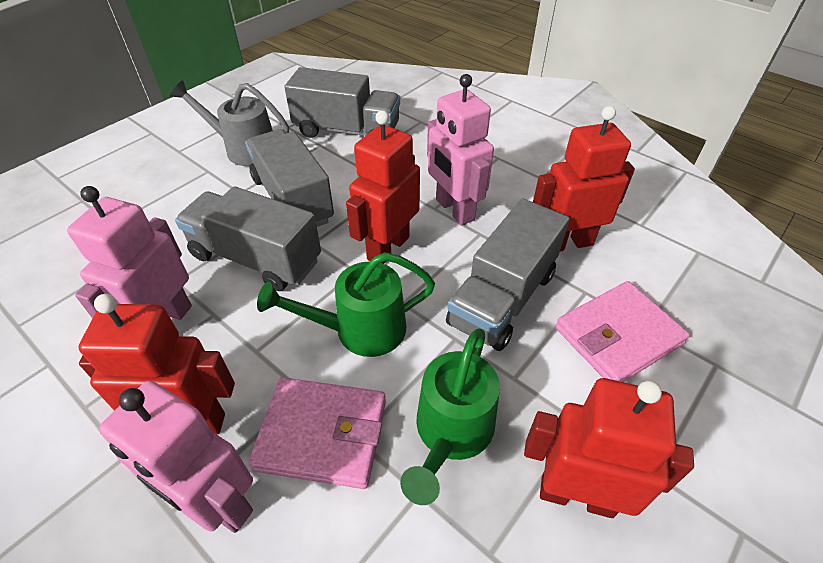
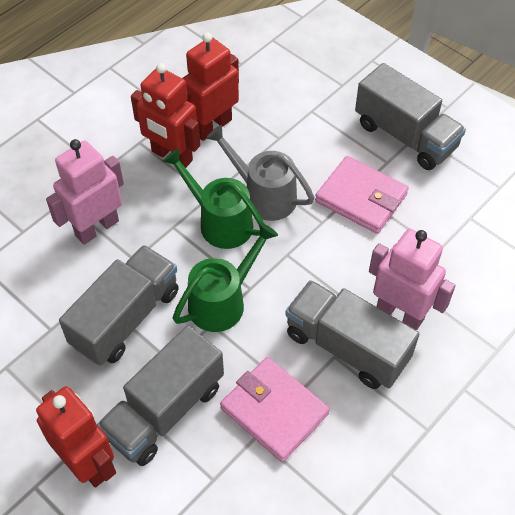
pink robot: [67,186,192,320] [99,381,253,533] [427,74,494,225] = 3 -> [46,139,124,245] [369,229,455,330] = 2
red robot: [78,294,235,435] [346,110,420,264] [524,378,694,518] [533,106,635,252] = 4 -> [36,386,116,488] [131,63,200,168] [183,32,239,141] = 3

